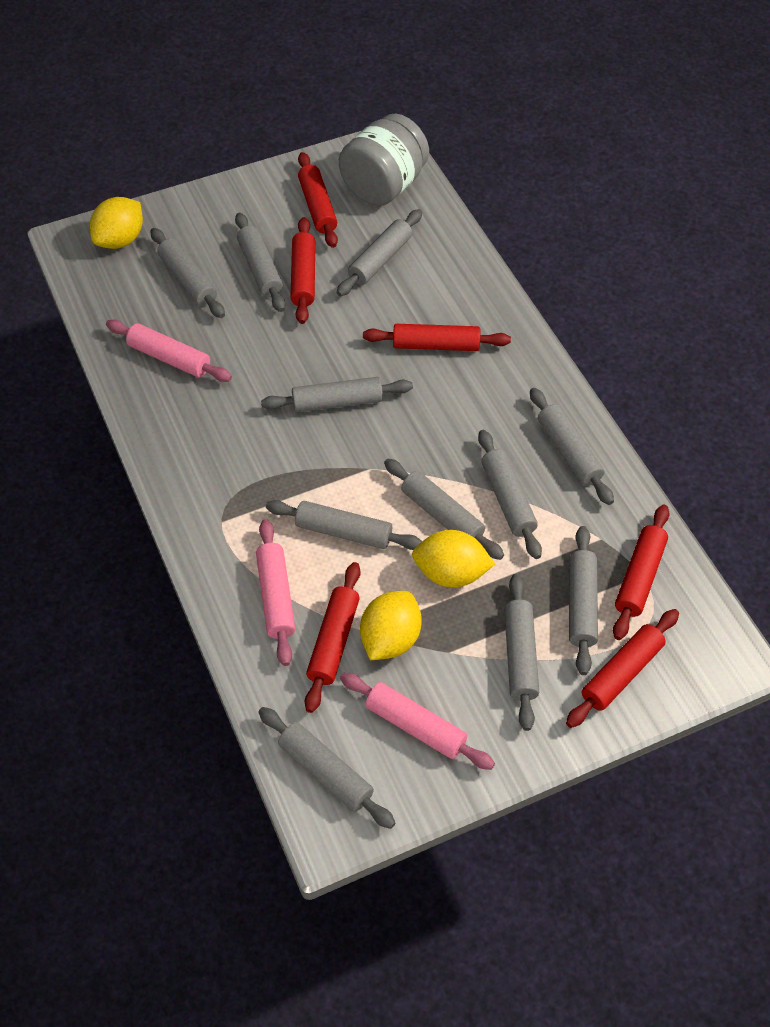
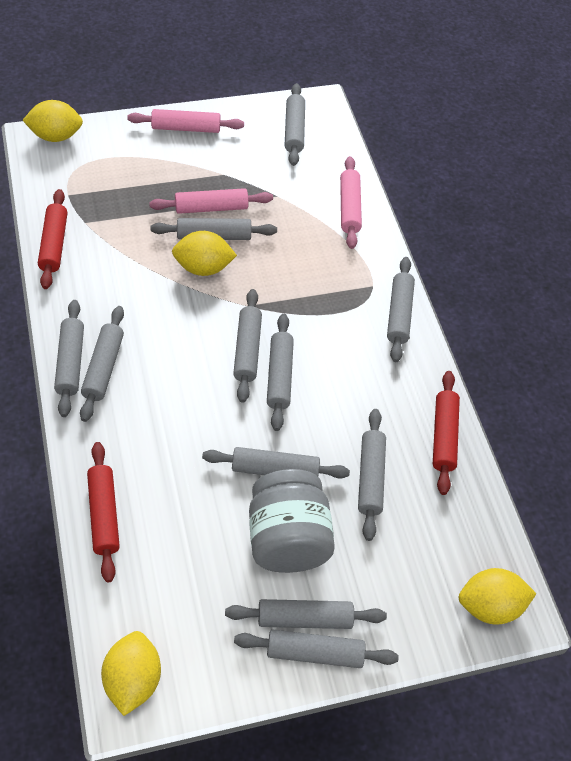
red rolling pin: [290,217,315,324] [298,152,338,248] [305,562,361,713] [363,324,511,351] [566,609,679,728] [613,505,670,640] = 6 -> [38,189,67,289] [87,442,120,582] [433,371,460,495] = 3
yellow lemon: [90,197,143,249] [360,591,422,660] [412,530,495,587] = 3 -> [23,100,83,142] [101,631,161,716] [172,231,237,276] [459,568,536,625] = 4

